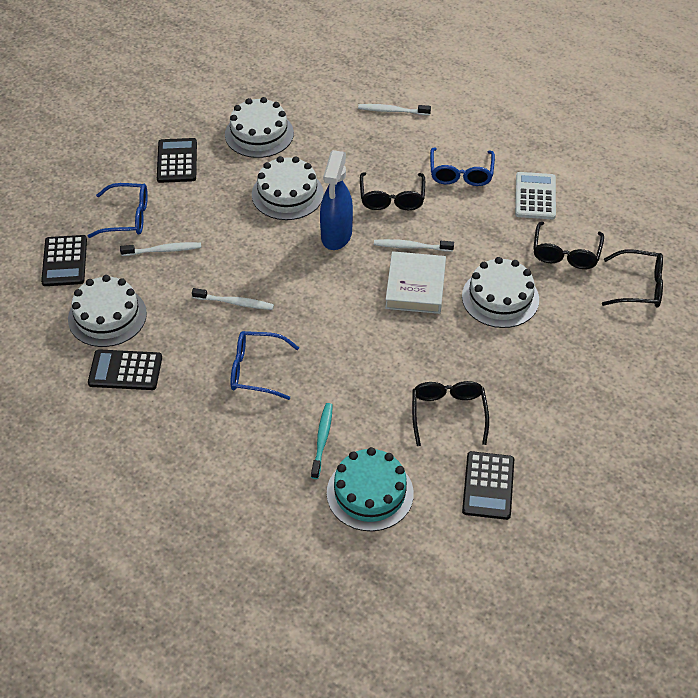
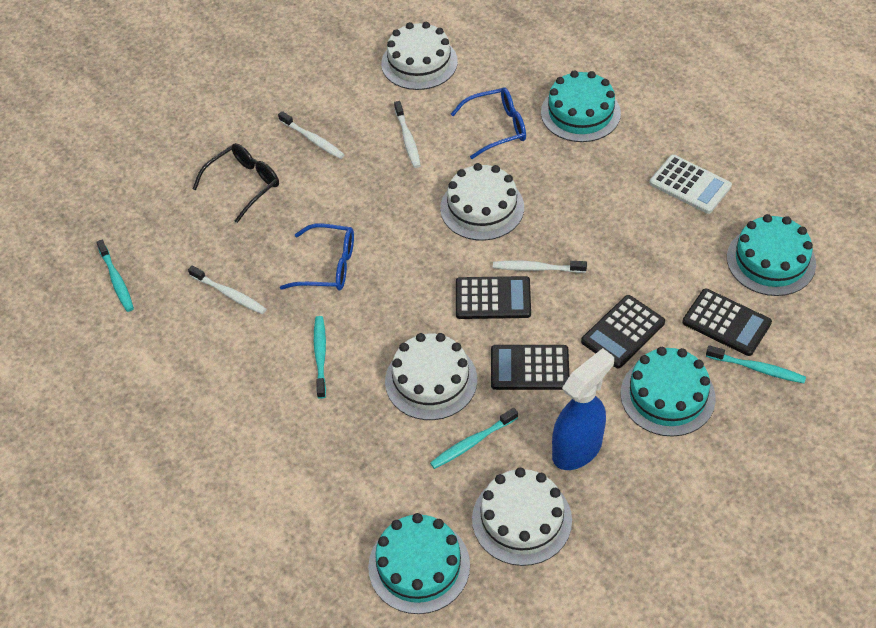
black glasses: [360,172,425,210] [412,381,489,446] [533,222,604,269] [602,250,663,307] = 4 -> [193,143,279,223] = 1
blue glasses: [88,183,148,238] [231,331,299,400] [430,148,495,186] = 3 -> [280,224,354,291] [451,87,526,159] = 2
turquoise cake: [327,447,414,531] = 1 -> [368,513,470,614] [541,70,621,142] [621,347,716,437] [727,214,816,296] = 4
turquoise toothbrush: [311,403,333,479] = 1 -> [96,240,134,312] [314,316,326,399] [430,408,518,469] [706,345,806,383] = 4
white book: [385,251,446,314] = 1 -> none = 0

